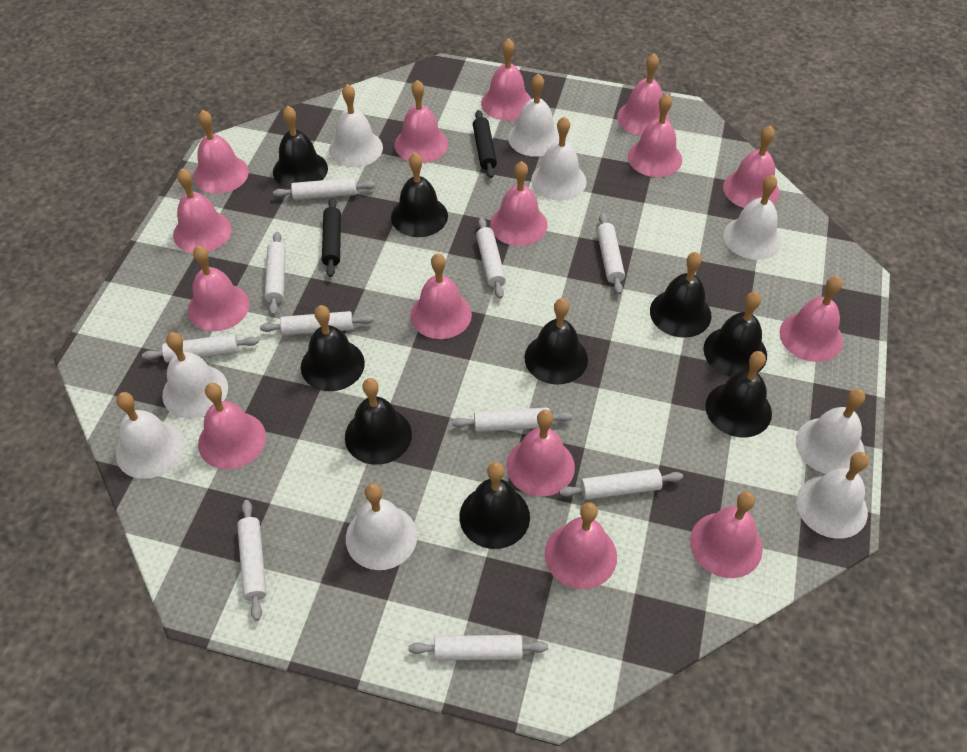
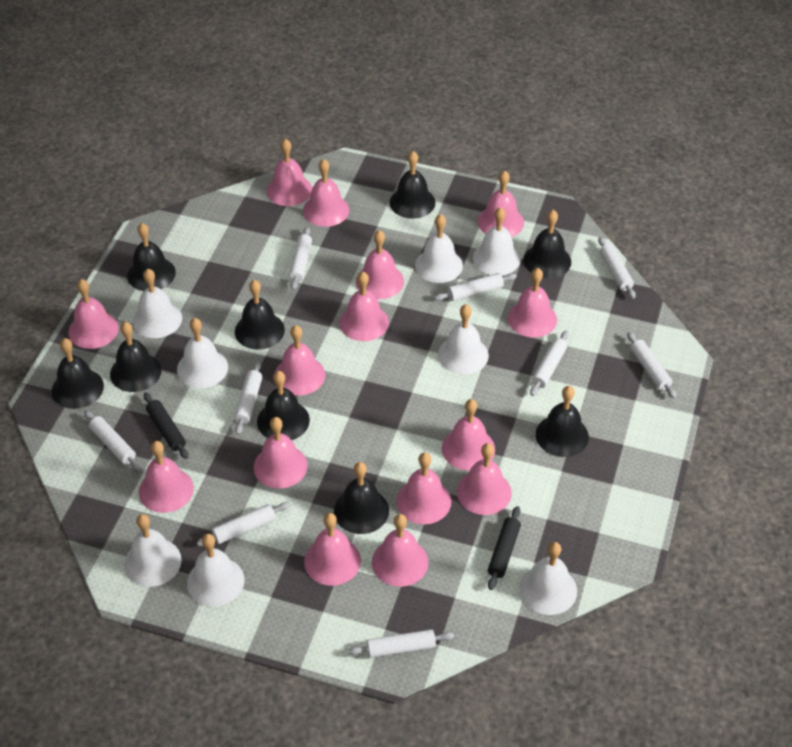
white bell: [116,392,185,479] [162,332,228,419] [329,84,383,167] [346,483,417,570] [508,73,559,157] [531,117,587,201] [724,175,782,260] [796,389,865,474] [796,452,869,539] = 9 -> [124,514,182,587] [132,269,182,338] [177,318,228,388] [187,534,244,607] [415,214,463,283] [438,305,489,374] [473,207,521,275] [519,542,577,615] = 8
white rolling pin: [142,334,259,363] [237,500,267,621] [260,311,373,336] [265,232,286,315] [273,178,375,200] [409,635,548,660] [452,408,572,432] [476,218,506,299] [559,469,683,500] [597,213,625,295] = 10 -> [84,410,141,471] [197,502,290,546] [234,361,262,435] [289,227,312,290] [348,629,454,658] [434,273,517,301] [530,331,569,396] [598,237,636,299] [627,332,676,399] = 9

